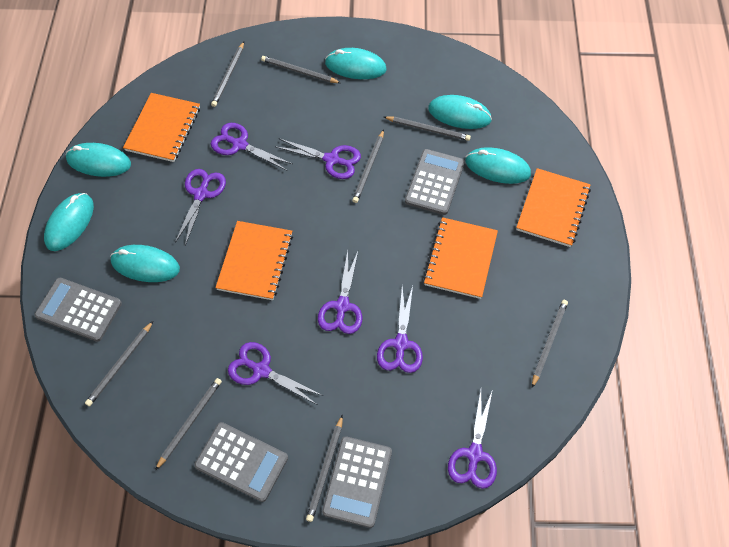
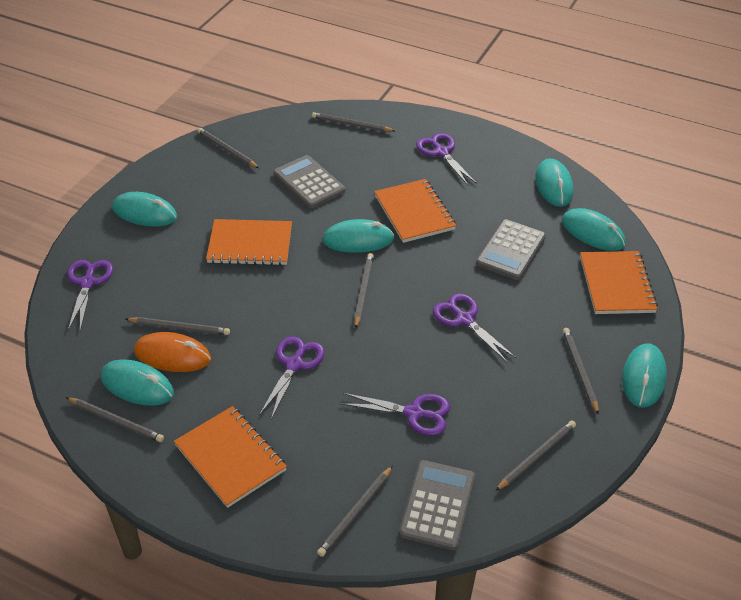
grey calculator: [34,278,122,342] [194,422,288,502] [322,436,392,528] [405,149,465,215] = 4 -> [273,155,345,208] [399,460,475,550] [476,219,546,280] = 3
orange mouse: none = 0 -> [134,332,211,372] = 1
purple scissors: [175,169,226,246] [211,123,292,170] [228,342,324,405] [276,138,361,179] [318,251,362,334] [377,286,423,373] [448,390,497,489] = 7 -> [67,260,113,331] [259,336,324,419] [340,393,450,436] [416,133,477,185] [433,293,516,363] = 5

